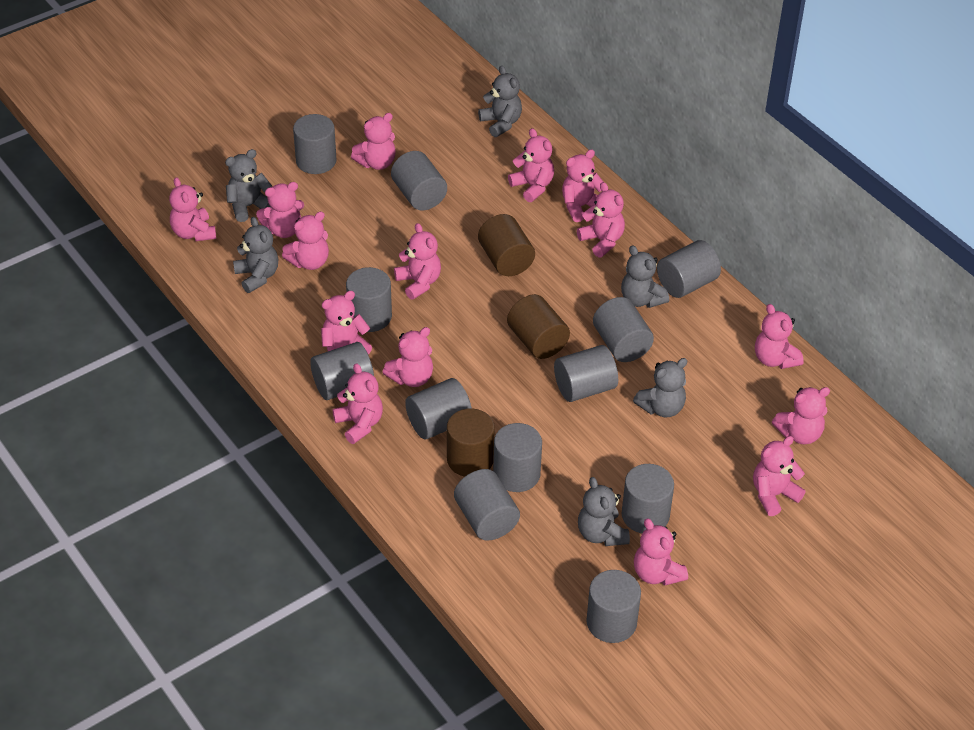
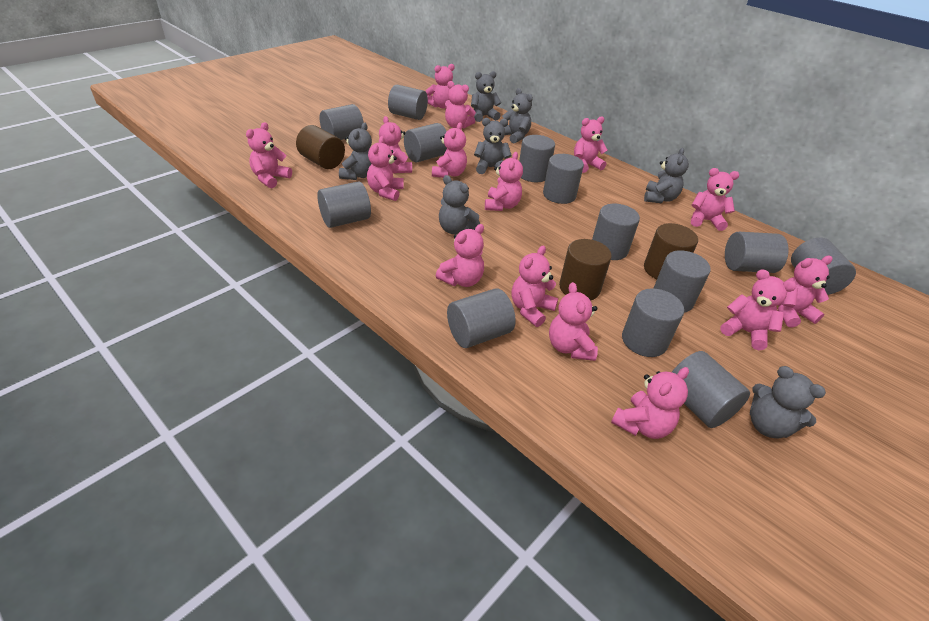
grey cylinder: [293,114,337,174] [310,342,374,400] [346,267,392,332] [391,151,447,210] [405,378,472,440] [454,469,520,541] [493,423,542,492] [554,345,618,402] [586,570,641,643] [593,297,654,362] [621,464,674,533] [657,240,721,298] = 12 -> [317,182,371,228] [320,104,364,140] [388,85,428,120] [404,123,447,162] [447,288,515,348] [519,135,555,182] [543,154,584,204] [592,204,640,260] [622,288,684,357] [653,250,711,313] [672,351,750,428] [725,232,789,273] [791,238,856,295] = 13
grey teddy bear: [225,149,272,222] [233,217,278,293] [478,66,522,137] [578,477,630,546] [621,245,669,308] [633,358,687,417] = 6 -> [339,123,372,180] [439,175,480,234] [471,71,501,122] [474,118,512,174] [502,88,533,143] [644,148,689,203] [750,366,826,439] = 7

